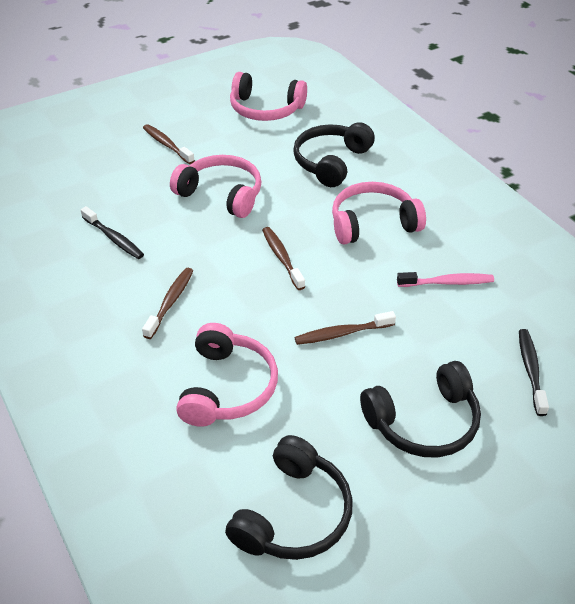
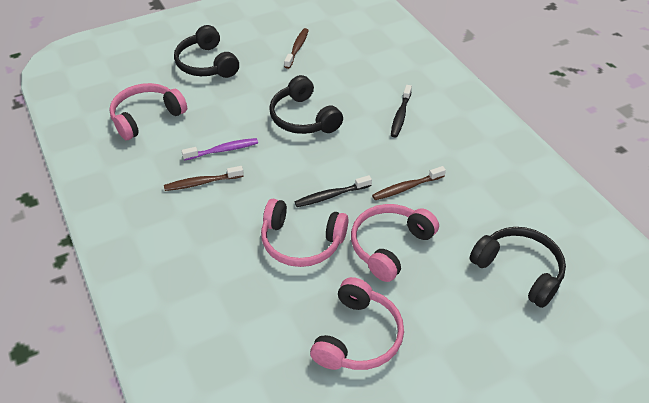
brown toothbrush: [142,268,193,339] [143,124,195,164] [262,227,305,290] [295,311,396,345] = 4 -> [164,166,244,191] [284,28,309,69] [372,166,446,200] = 3
pink toothbrush: [397,272,494,287] = 1 -> none = 0
purple toothbrush: none = 0 -> [182,138,258,161] = 1

